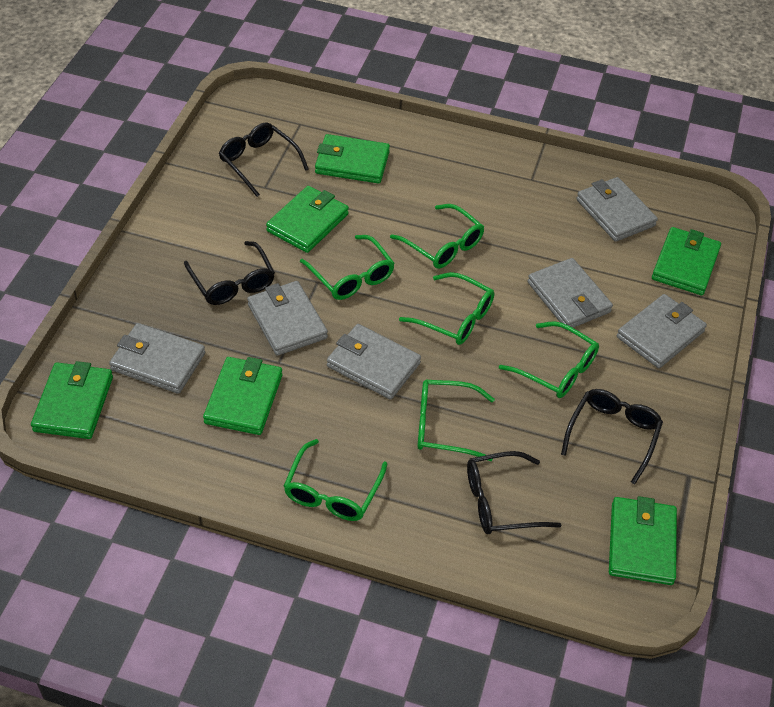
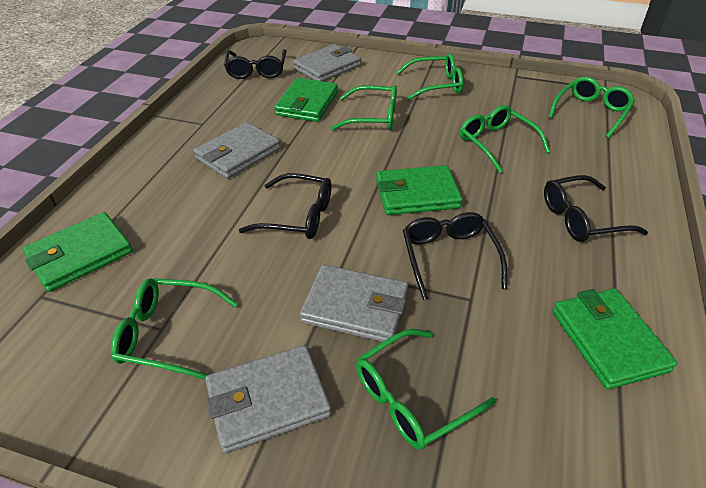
green wallet: [31,361,113,439] [203,357,282,435] [266,186,349,253] [315,134,390,184] [609,496,677,585] [652,227,721,295] = 6 -> [22,212,133,292] [274,78,338,122] [376,165,463,215] [552,288,677,389] = 4
grey wallet: [109,323,205,394] [247,281,328,356] [327,324,421,400] [528,258,613,328] [576,177,658,242] [617,294,707,368] = 6 -> [194,122,280,179] [205,345,331,453] [293,44,361,81] [300,265,408,342] = 4

